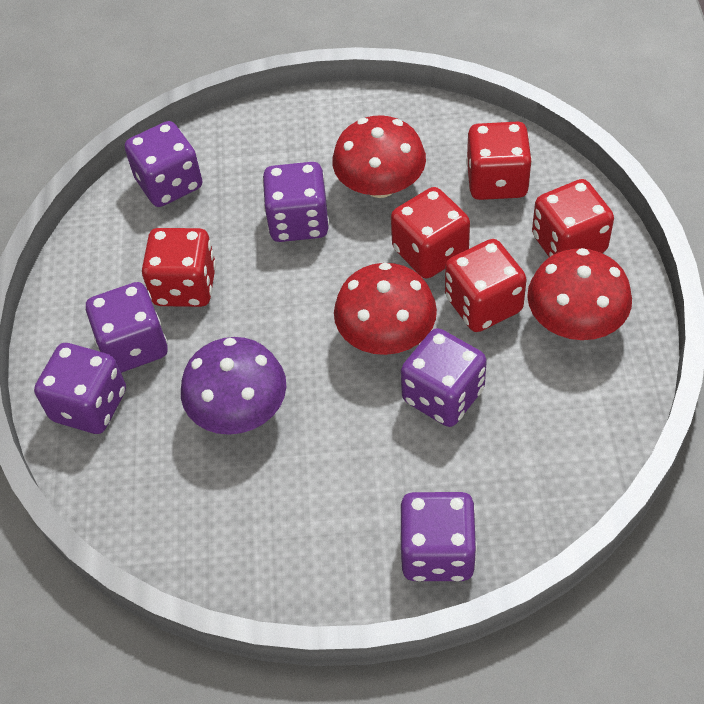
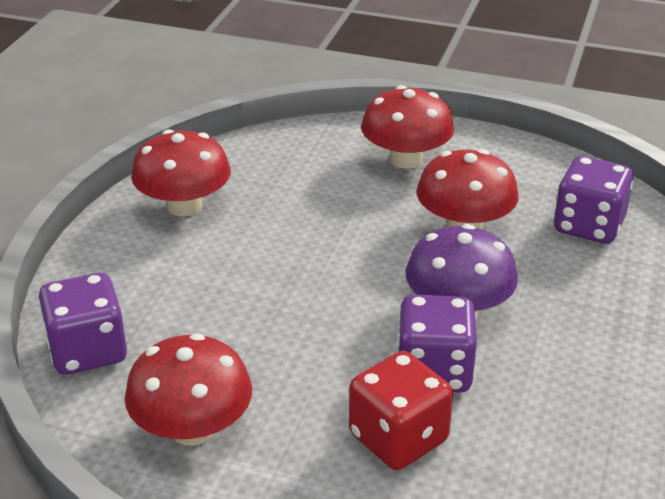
purple dice: [34,343,126,434] [86,282,168,373] [125,121,202,207] [262,162,329,242] [400,492,477,581] [401,328,487,427] = 6 -> [38,273,127,375] [397,295,477,393] [554,156,634,244] = 3
red dice: [142,228,216,307] [391,187,470,279] [445,239,527,332] [466,122,532,200] [532,179,614,257] = 5 -> [349,351,453,470] = 1
red mushroom: [332,115,426,198] [334,263,437,355] [527,248,632,340] = 3 -> [125,333,252,446] [131,129,231,216] [361,85,454,169] [416,149,519,229] = 4

